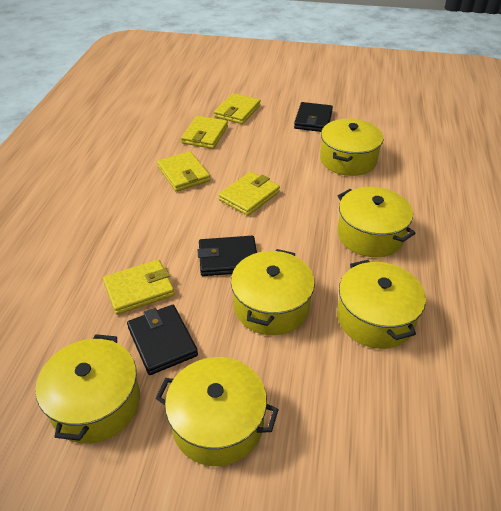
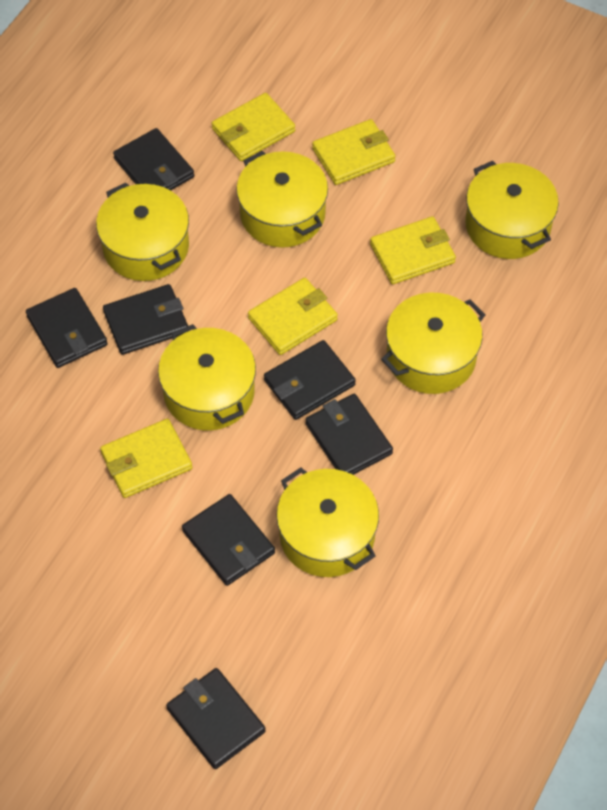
black wallet: [127,305,198,375] [198,236,257,276] [294,102,333,132] = 3 -> [26,288,108,368] [103,284,188,355] [113,128,194,190] [166,668,266,769] [182,494,275,586] [264,340,356,420] [306,394,393,475] = 7

